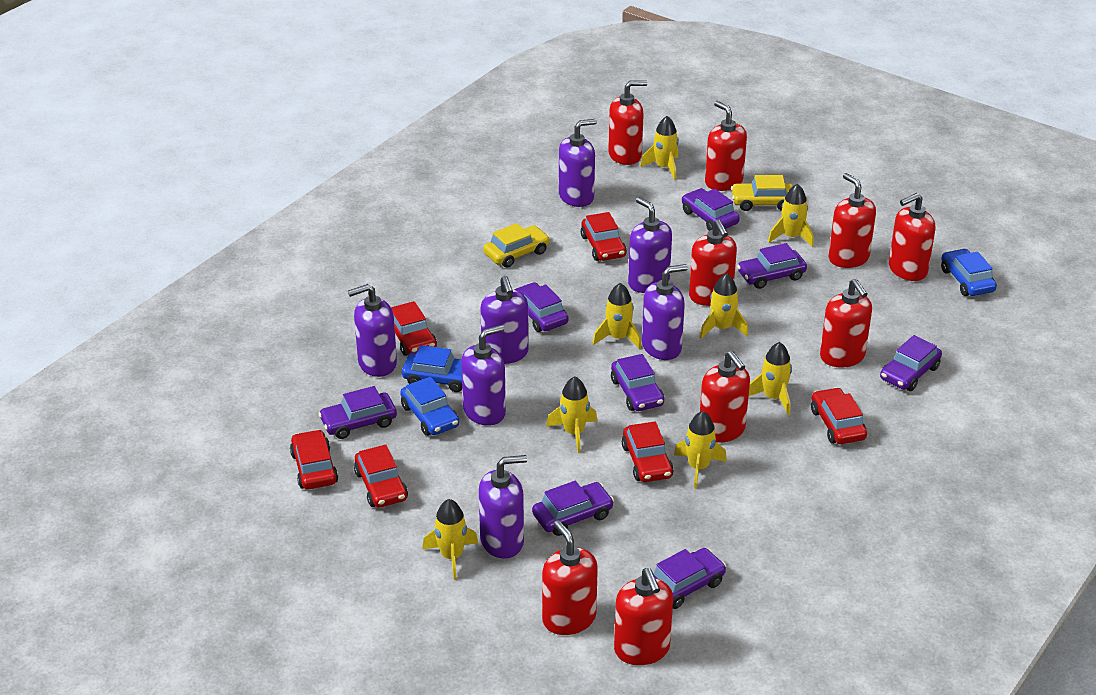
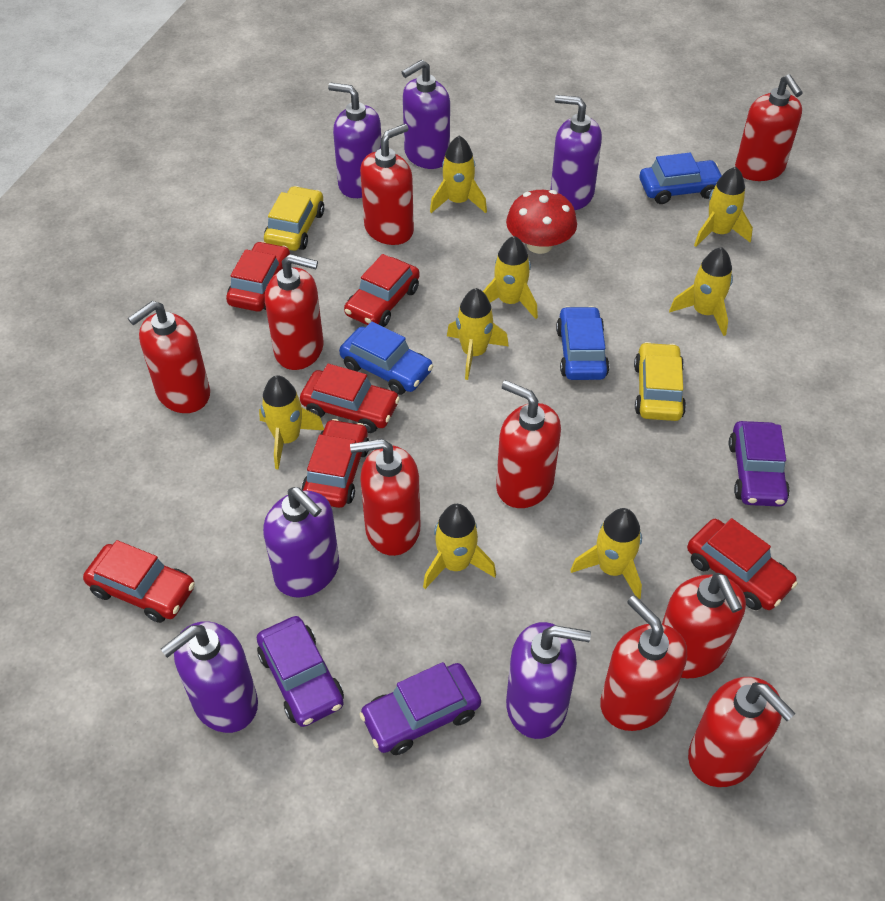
purple car: [319,386,397,439] [513,282,568,332] [532,481,614,536] [611,354,664,411] [653,548,726,609] [682,188,740,231] [737,243,807,289] [880,335,942,391] = 8 -> [257,616,344,727] [360,662,481,755] [729,421,790,507] = 3
purple soap dispenser: [348,284,397,377] [461,325,506,426] [479,455,527,559] [480,276,529,364] [559,119,597,207] [628,197,672,293] [642,264,688,360] = 7 -> [161,621,258,733] [263,487,339,598] [328,83,381,198] [402,60,450,169] [506,622,591,739] [551,95,602,210] = 6
red mushroom: none = 0 -> [506,190,577,254] = 1

